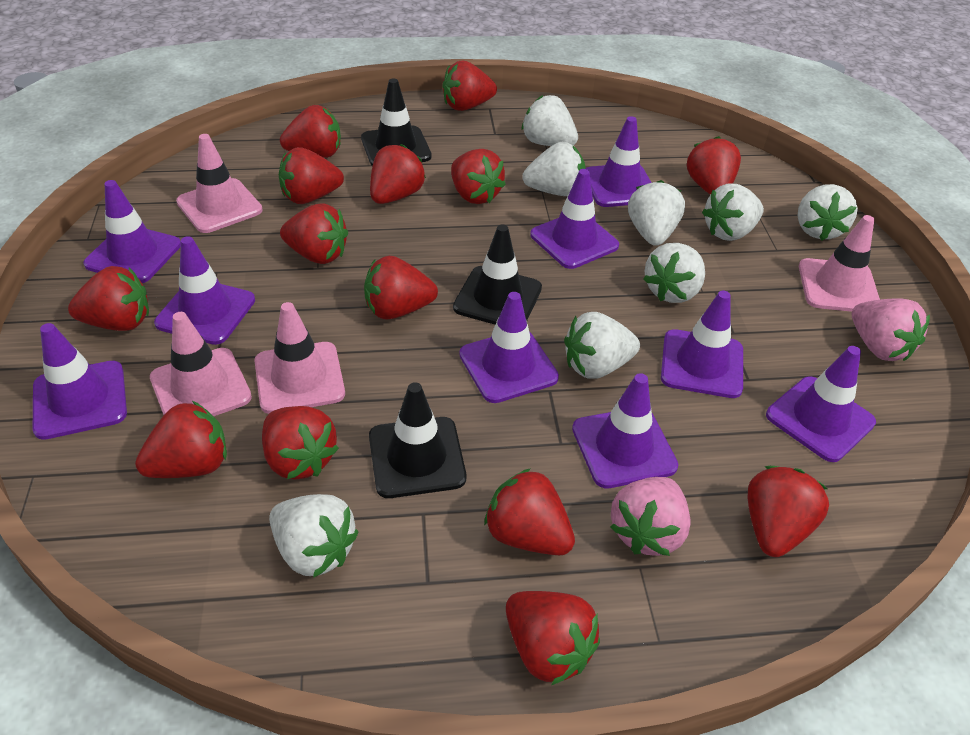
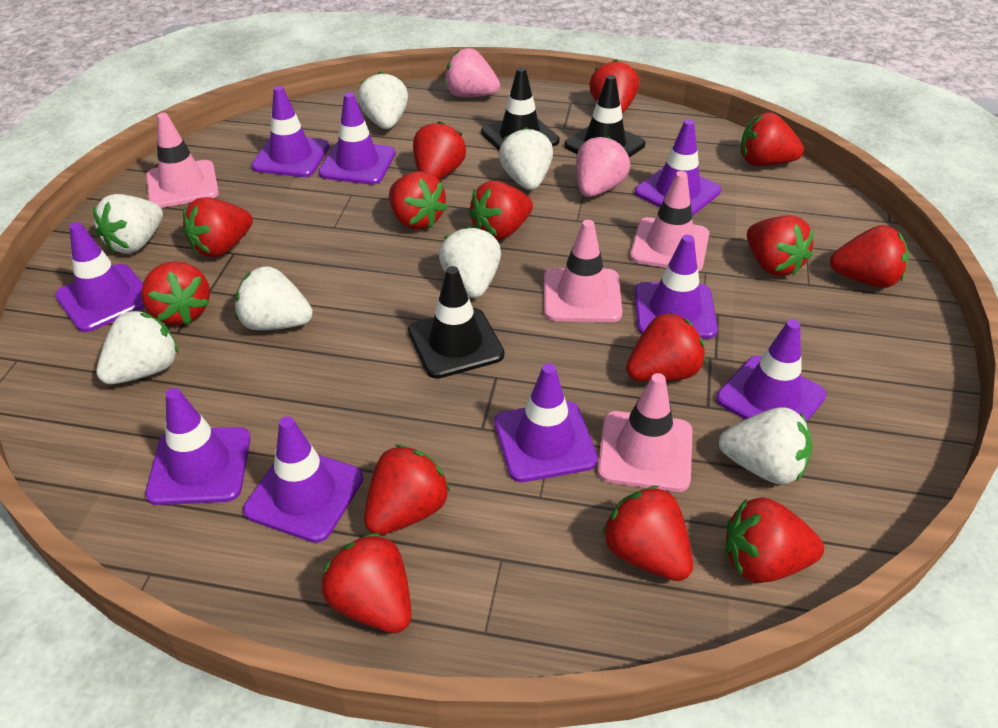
white strawberry: [269,494,359,578] [521,95,578,146] [523,142,585,196] [564,312,640,379] [628,180,685,246] [643,243,705,303] [702,183,764,241] [797,184,858,240] = 8 -> [93,194,163,254] [96,310,179,384] [235,266,313,330] [358,71,408,129] [439,226,501,298] [499,127,553,190] [719,407,812,484] = 7

